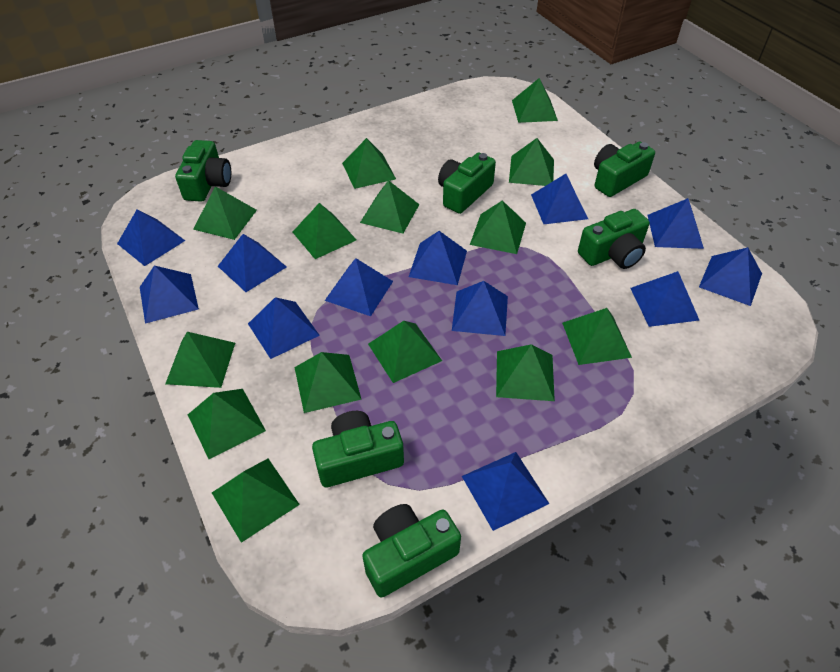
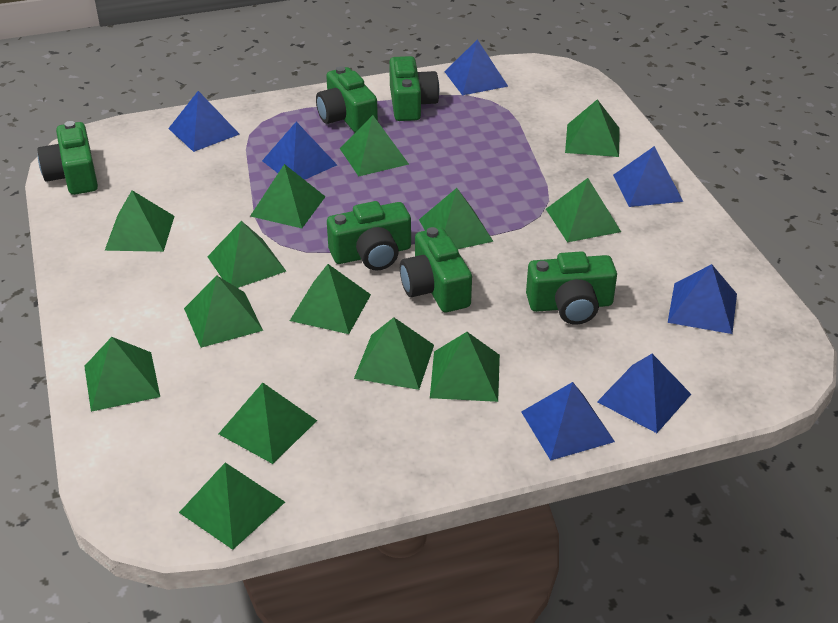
blue pyramid: [117,209,185,266] [140,266,199,324] [218,234,287,292] [248,297,320,359] [325,258,393,316] [409,231,467,285] [452,281,508,336] [462,452,549,531] [531,174,588,224] [630,271,699,327] [648,198,704,249] [699,247,762,306] = 12 -> [168,91,239,152] [262,122,337,180] [444,39,508,95] [521,382,615,461] [597,354,691,433] [613,146,683,207] [668,264,737,334] = 7

